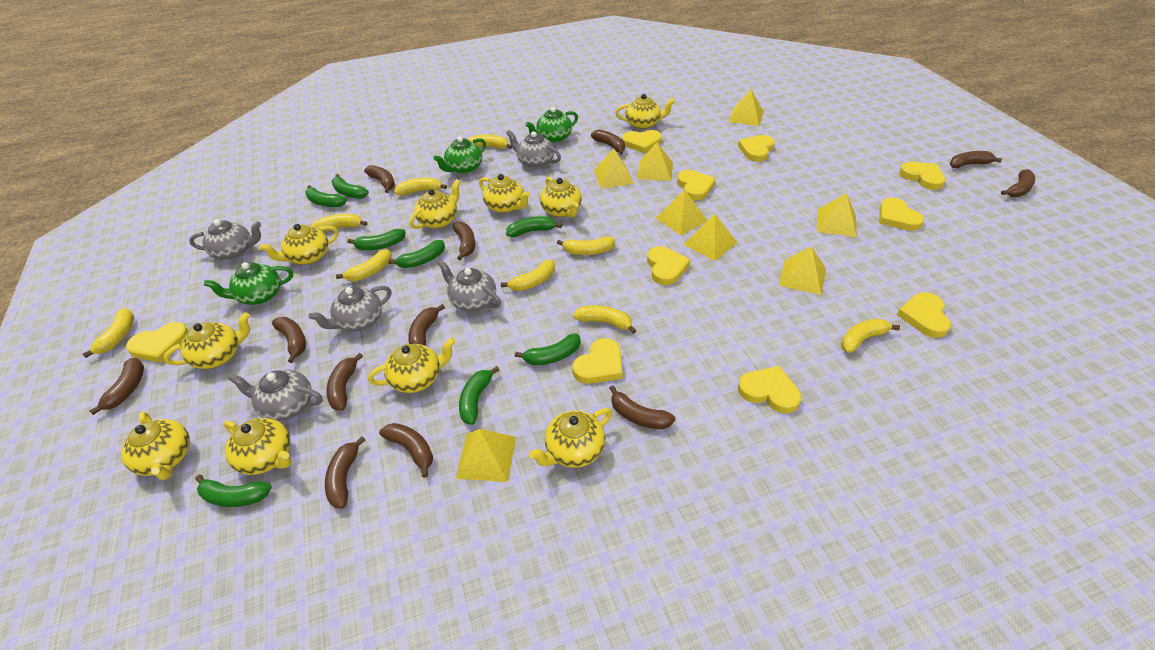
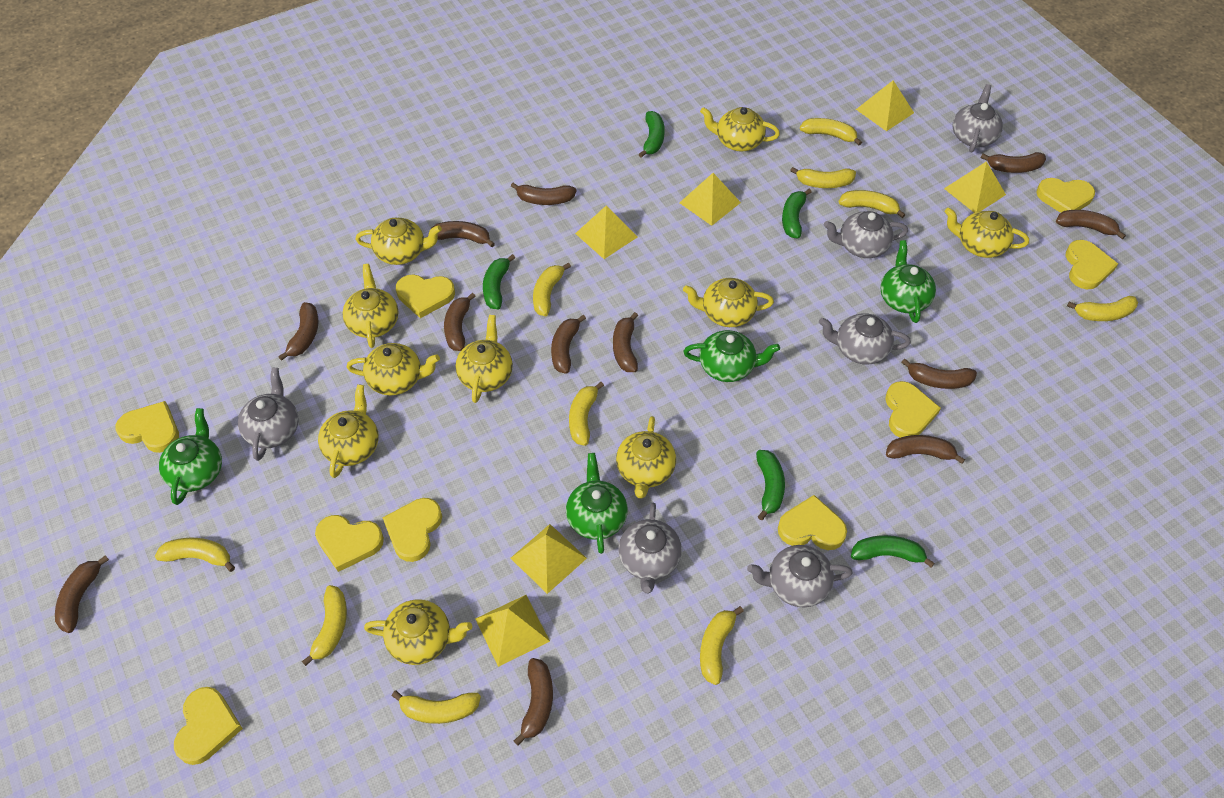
green banana: [196,475,272,507] [305,185,347,207] [332,174,369,199] [347,229,405,250] [388,240,445,268] [459,366,499,425] [506,216,562,237] [515,334,581,365] = 8 -> [483,254,515,309] [639,111,665,158] [756,450,785,520] [782,189,811,239] [851,535,935,568] = 5
green teapot: [204,262,293,305] [433,137,486,174] [525,107,578,143] = 3 -> [159,408,222,505] [566,453,628,554] [683,330,780,382] [880,240,936,323] = 4
grey teapot: [189,220,261,260] [228,370,323,421] [309,286,392,331] [437,260,501,311] [506,130,561,168] = 5 -> [238,368,299,461] [618,503,682,593] [747,545,853,607] [819,313,911,365] [824,211,908,258] [953,84,1003,152] = 6
yellow banana: [83,308,134,358] [311,214,367,233] [336,249,392,281] [394,177,447,196] [468,135,512,149] [501,260,555,291] [557,237,615,255] [573,305,637,334] [841,319,900,353] = 9 -> [155,538,235,572] [302,585,347,666] [392,690,481,724] [533,263,571,316] [569,382,604,446] [700,606,744,685] [790,167,856,188] [800,118,862,145] [839,190,905,218] [1067,296,1138,321] = 10
yellow heart: [126,322,189,363] [572,338,622,384] [622,130,662,153] [647,246,691,285] [677,170,716,200] [738,135,775,162] [738,366,802,414] [879,198,924,231] [897,292,951,338] [899,162,946,190] = 10 -> [115,401,179,453] [174,687,243,765] [315,515,384,572] [382,498,442,562] [396,274,455,318] [778,495,847,550] [885,381,941,438] [1037,178,1095,213] [1065,240,1118,289] = 9
yellow pyramid: [455,429,516,482] [593,149,634,189] [637,142,673,181] [656,190,708,235] [683,214,738,261] [729,90,764,126] [778,247,826,295] [817,193,857,237] = 8 -> [475,595,550,667] [511,524,587,594] [575,206,638,259] [680,173,741,226] [856,80,914,131] [944,161,1006,213] = 6

